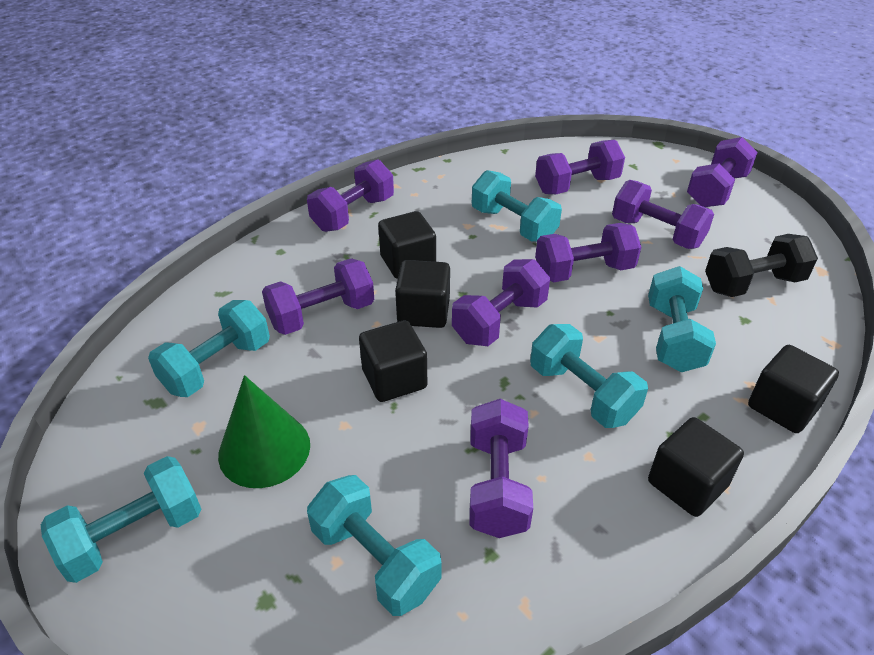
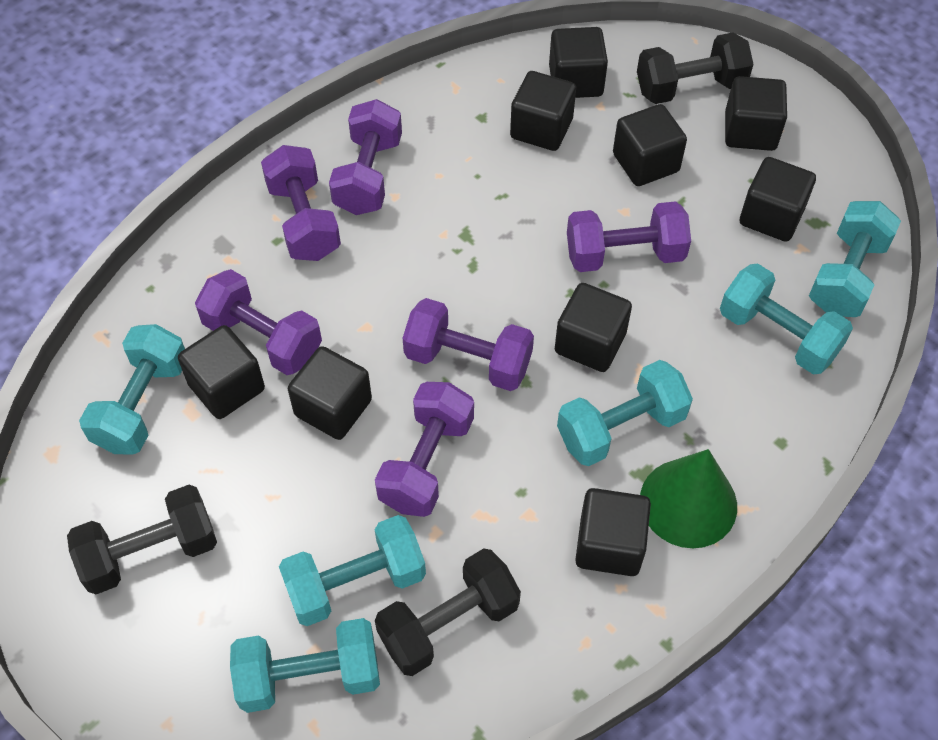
black cube: [359,320,427,402] [378,211,436,279] [395,260,450,328] [648,417,744,517] [748,345,839,433] = 5 -> [178,325,265,419] [288,346,372,440] [510,71,576,151] [549,27,608,98] [555,283,632,372] [575,488,651,576] [613,104,687,186] [725,76,787,151] [740,157,816,242] = 9
black dumbbell: [705,234,818,297] = 1 -> [67,485,217,594] [375,548,521,676] [637,33,753,104] = 3
purple dumbbell: [262,258,374,335] [307,159,394,232] [452,259,550,346] [469,399,533,538] [535,140,625,194] [535,223,641,282] [612,180,714,249] [687,137,758,207] = 8 -> [195,269,322,375] [261,145,341,261] [329,99,402,215] [375,382,474,517] [403,298,534,391] [567,201,691,272] = 6

